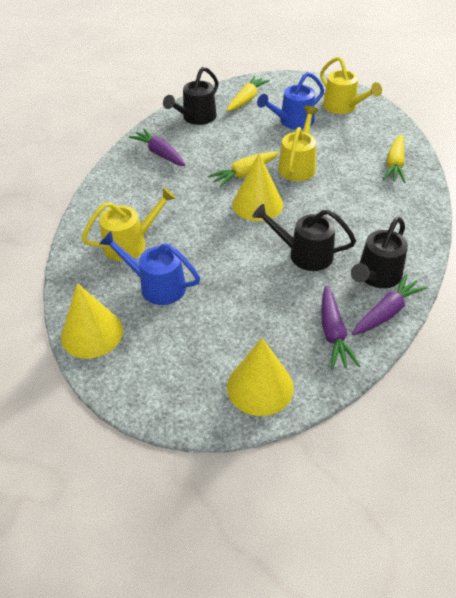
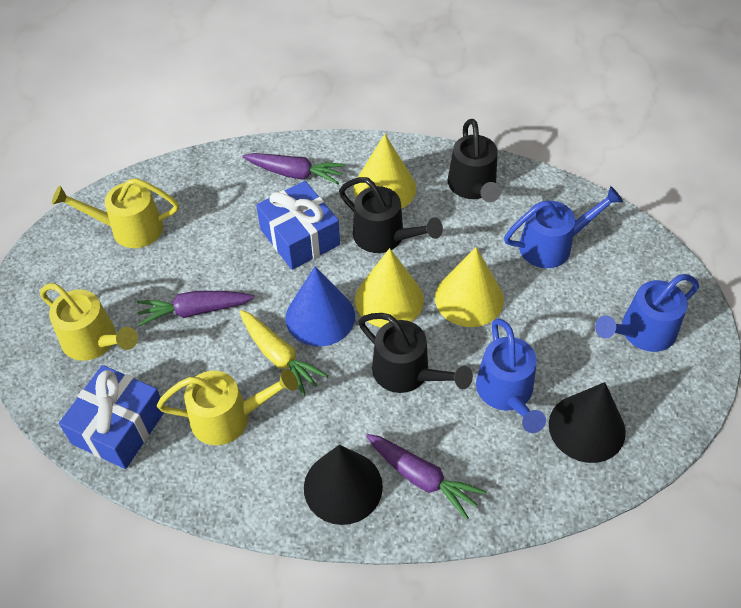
black cone: none = 0 -> [304,445,383,525] [549,382,626,463] = 2
blue cone: none = 0 -> [285,267,355,346] = 1
blue gift: none = 0 -> [59,365,164,469] [256,181,340,270] = 2
blue watering can: [99,231,200,305] [257,72,324,130] = 2 -> [476,319,546,433] [504,186,623,268] [595,274,699,352] = 3
yellow carrot: [208,151,279,188] [227,76,270,111] [383,134,406,183] = 3 -> [240,310,328,396] = 1

